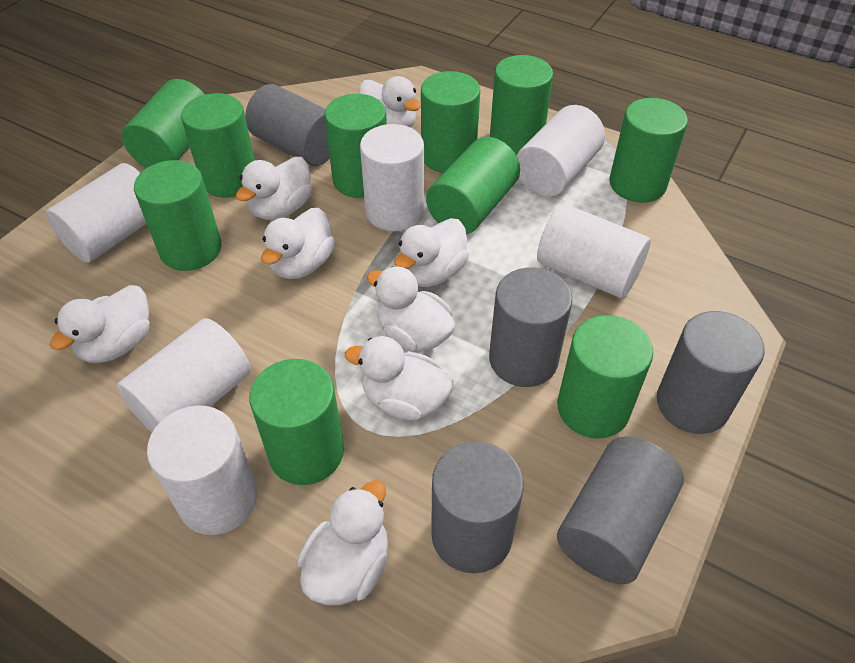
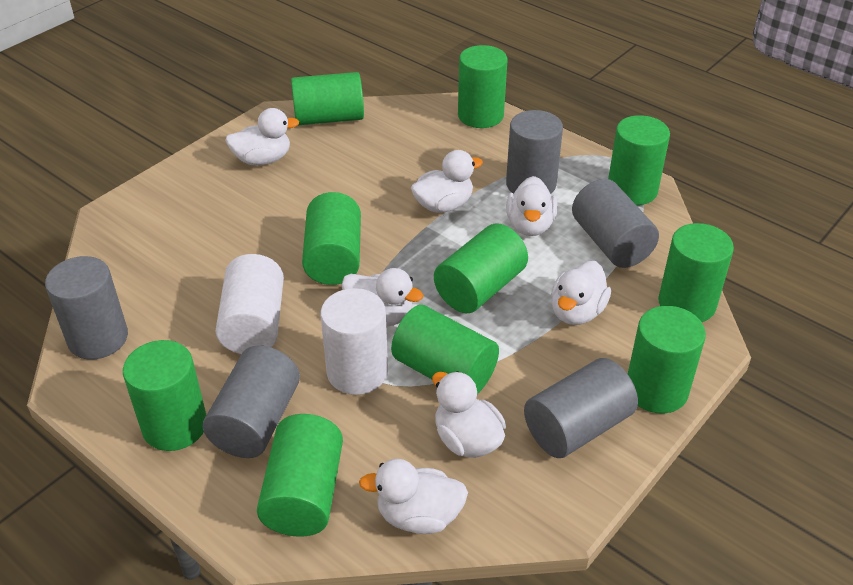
white cylinder: [46,163,147,263] [117,318,251,432] [147,405,258,535] [360,124,424,231] [517,105,605,197] [537,204,651,298] = 6 -> [215,254,284,354] [320,288,388,395] = 2
white duck: [50,285,149,363] [236,157,312,220] [261,208,335,279] [297,480,388,605] [344,336,453,420] [359,76,421,128] [367,266,455,352] [394,218,469,287] = 8 -> [225,108,299,165] [341,268,423,326] [359,459,468,534] [411,150,483,213] [432,371,506,458] [506,176,558,236] [551,261,611,325] = 7

